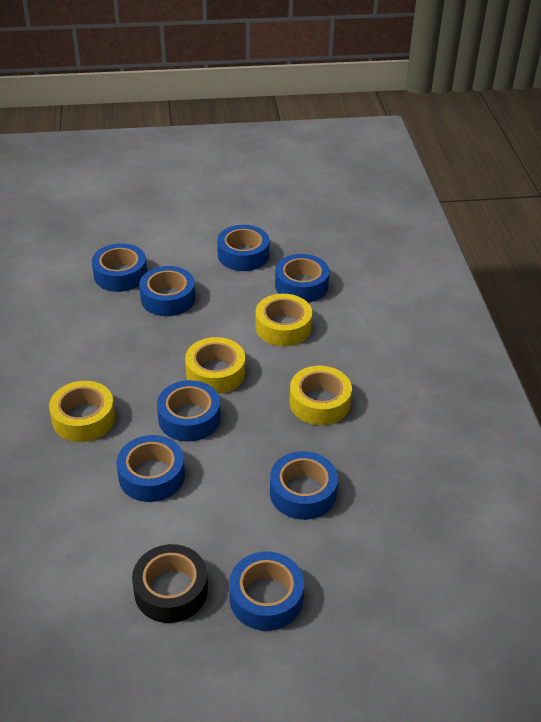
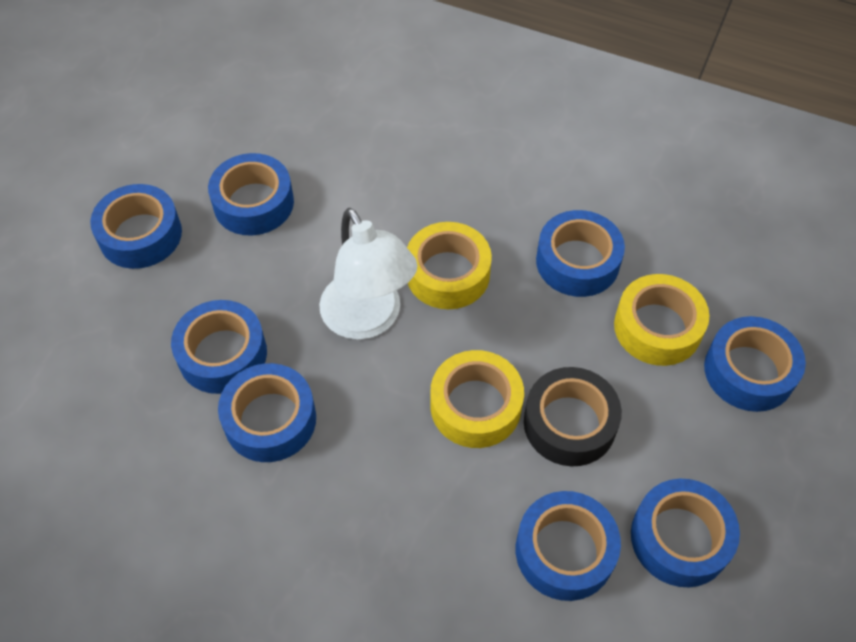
white lamp: none = 0 -> [319,208,418,340] = 1
yellow tape: [49,381,115,442] [185,337,245,394] [255,294,312,346] [289,366,352,425] = 4 -> [407,222,492,309] [430,350,524,448] [614,274,709,366] = 3

